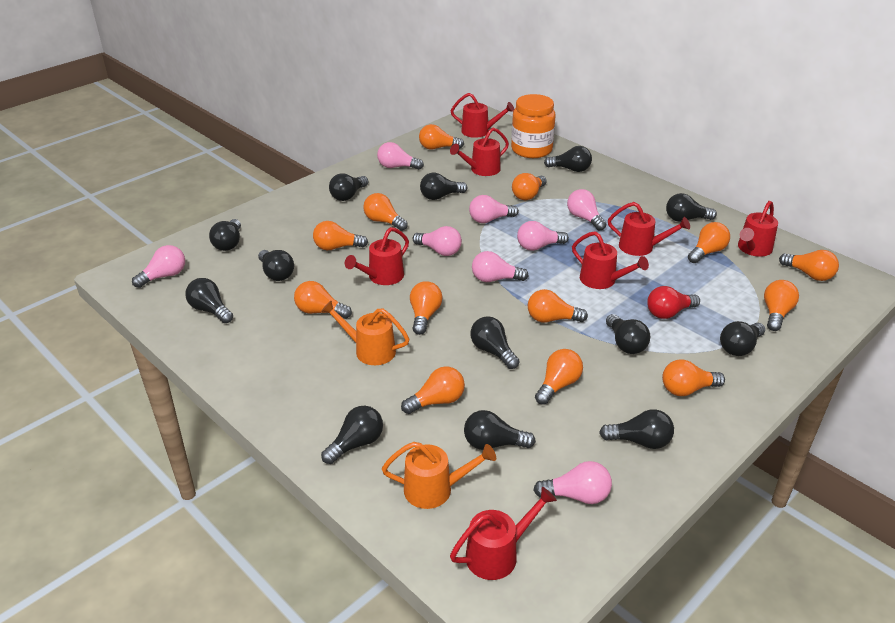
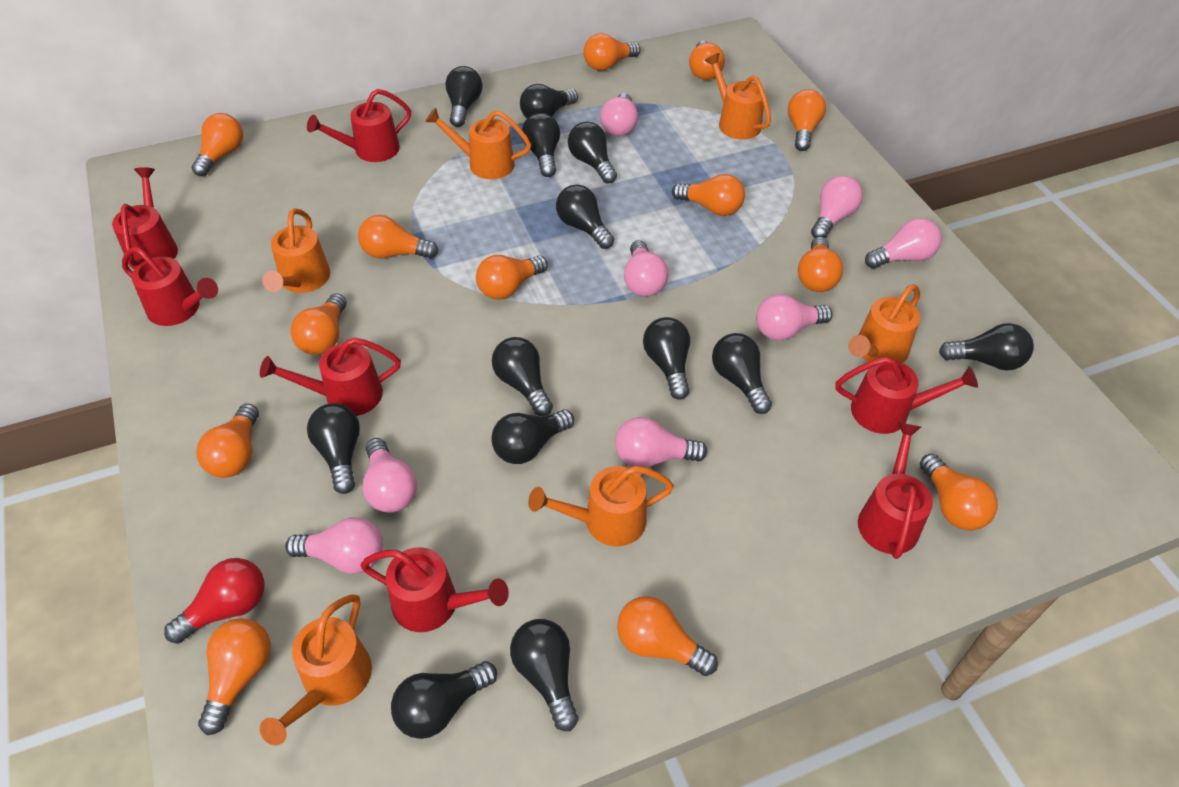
orange jar: [511,94,556,158] = 1 -> none = 0
orange watering can: [321,300,409,365] [382,442,496,509] = 2 -> [260,594,372,745] [262,208,330,293] [425,108,531,179] [528,466,674,546] [704,53,771,140] [848,284,920,363] = 6

